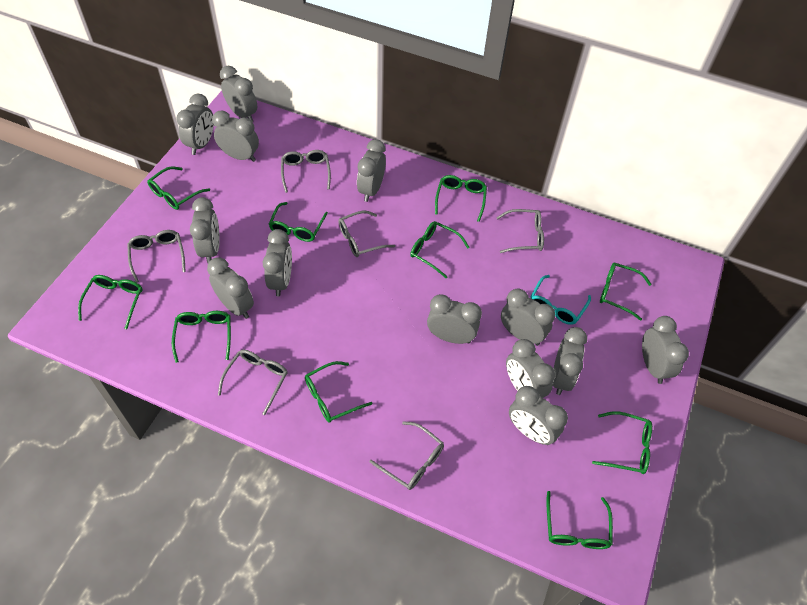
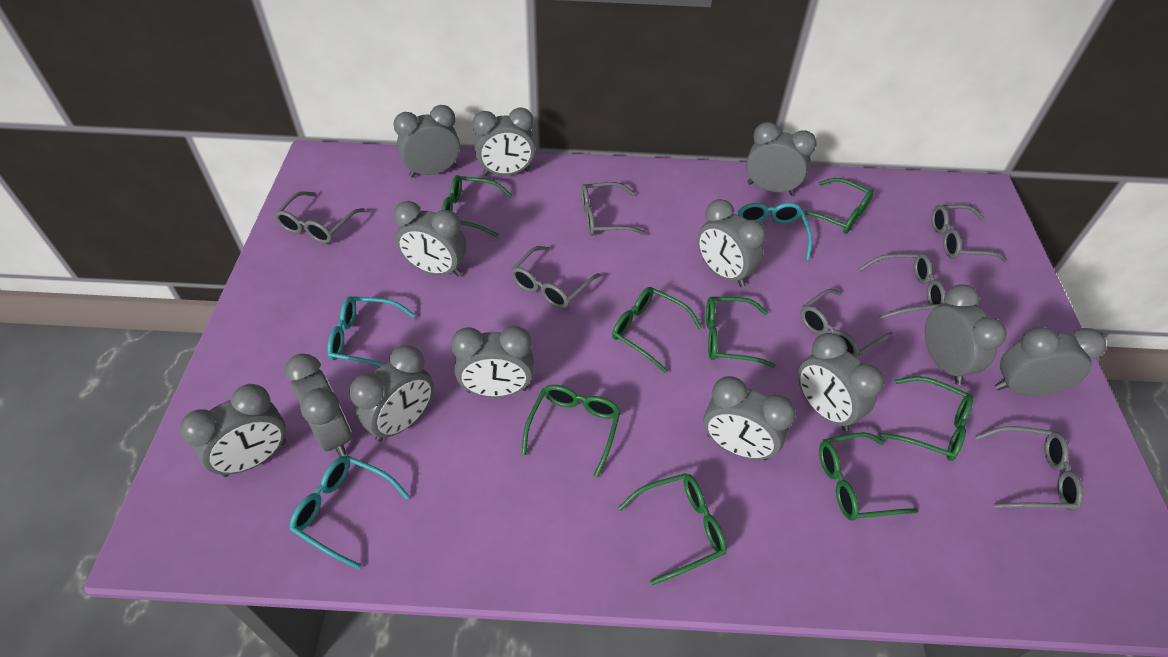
green glasses: [78,275,143,329] [147,166,210,210] [172,311,231,363] [269,202,328,242] [305,361,372,423] [410,221,469,278] [435,175,487,222] [546,491,613,549] [592,412,652,474] [600,263,652,321] = 10 -> [441,175,512,237] [522,385,621,477] [612,287,702,374] [618,473,727,585] [706,297,776,368] [803,178,874,234] [819,432,918,521] [878,376,973,461] = 8
grey glasses: [127,230,186,283] [218,350,288,415] [281,150,331,193] [338,211,395,257] [370,421,444,490] [496,209,544,253] = 6 -> [274,191,365,243] [511,246,601,309] [581,182,647,236] [801,289,893,358] [859,253,946,319] [931,205,1007,262] [975,426,1084,511] = 7
turquoise glasses: [531,275,591,325] = 1 -> [290,456,410,570] [327,296,415,367] [738,203,812,260] = 3

